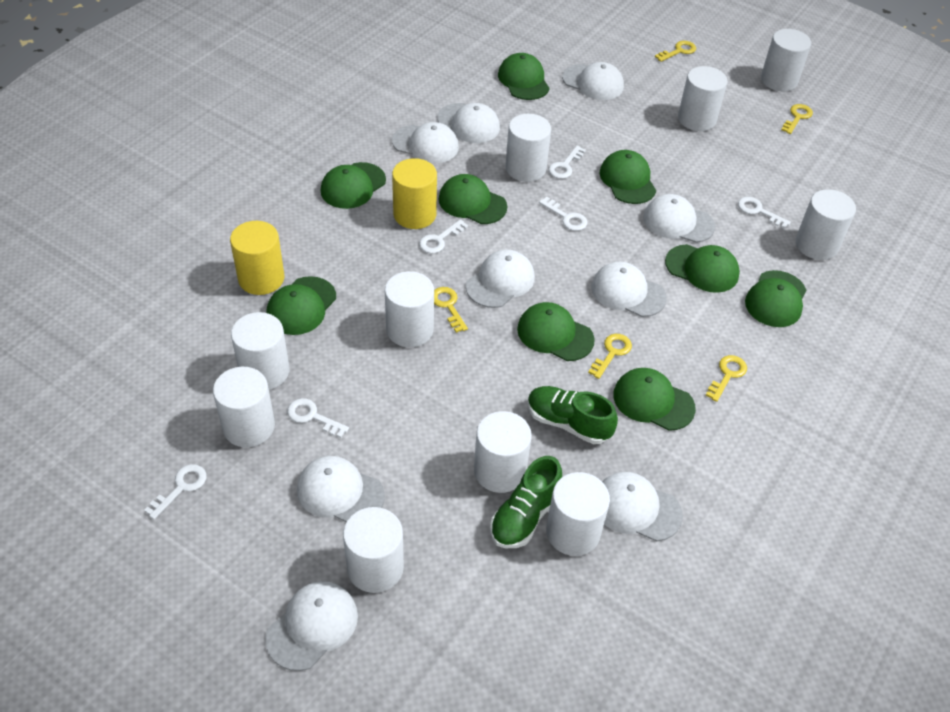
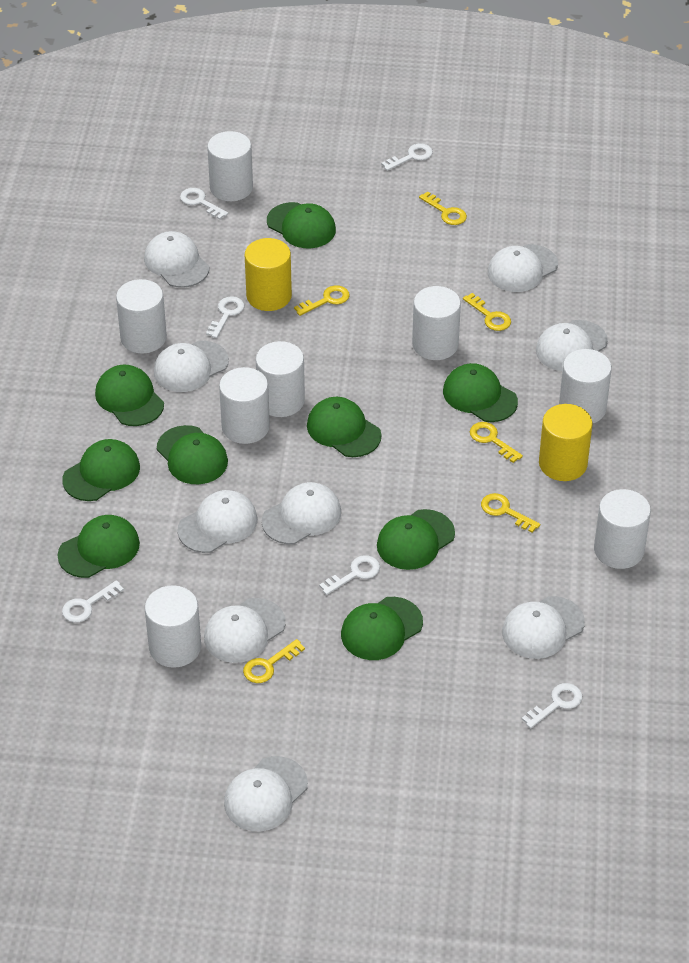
green shoe: [490,456,562,548] [527,386,618,444] = 2 -> none = 0
white cylinder: [213,367,275,447] [231,312,289,390] [343,507,404,593] [385,271,434,347] [474,411,532,493] [505,114,551,182] [546,472,610,556] [678,66,727,131] [761,29,811,91] [795,189,856,260] = 10 -> [116,279,167,353] [145,585,201,668] [207,131,253,201] [219,367,270,444] [256,341,305,417] [412,286,461,360] [559,349,612,424] [594,489,651,569] = 8
yellow key: [434,287,468,333] [588,334,632,379] [655,41,696,62] [705,355,747,402] [781,104,813,134] = 5 -> [243,639,305,683] [294,285,350,316] [419,191,467,225] [463,293,511,331] [470,422,523,463] [481,493,540,533] = 6

